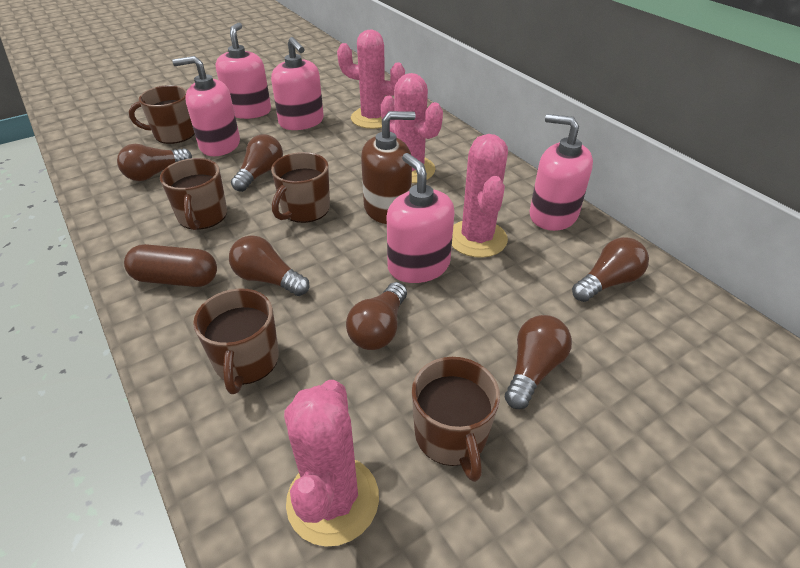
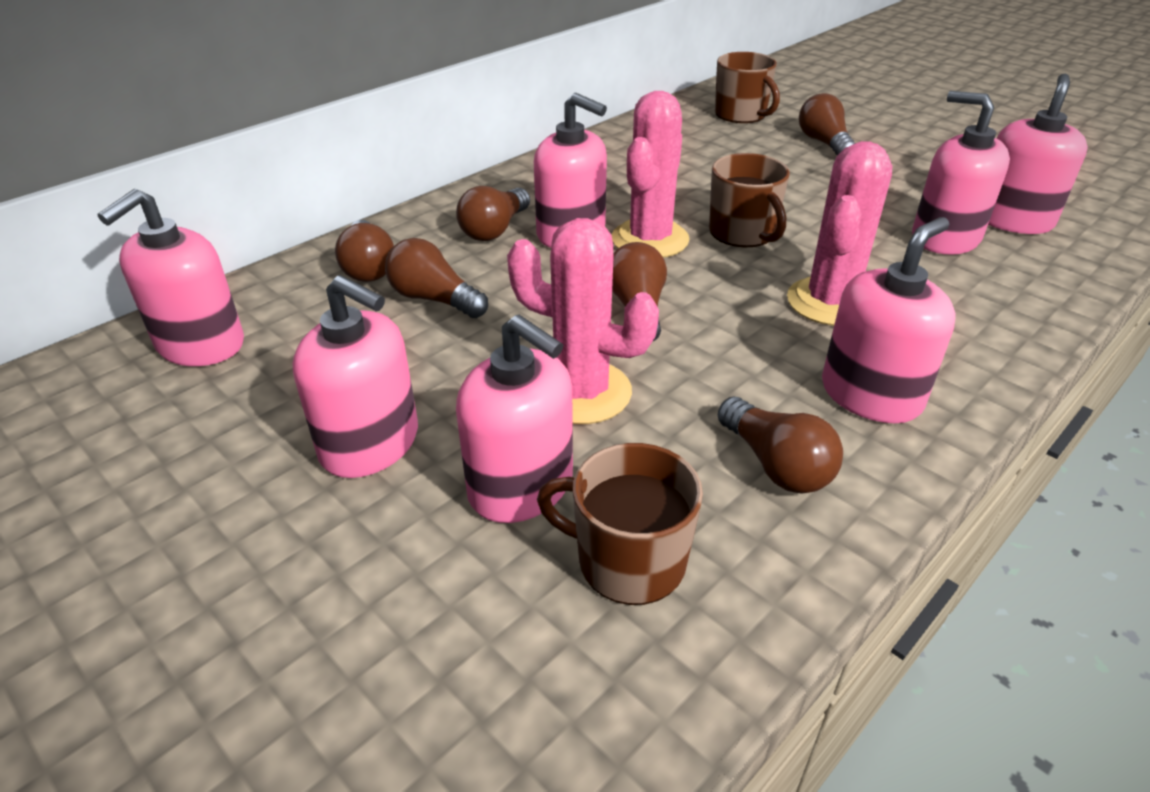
brown capsule: [124,244,217,287] = 1 -> none = 0
brown mug: [129,85,195,144] [160,158,227,230] [193,288,279,394] [271,152,330,223] [412,357,500,482] = 5 -> [537,443,703,605] [709,153,790,247] [715,52,780,123] = 3
brown soap dispenser: [361,111,416,224] = 1 -> none = 0
pink cactus: [284,380,379,547] [337,30,405,129] [381,73,443,183] [452,134,508,258] = 4 -> [507,218,659,424] [612,91,690,258] [787,141,892,326] = 3
pink soap dispenser: [172,56,240,156] [215,23,271,119] [271,37,324,130] [387,153,455,283] [530,114,593,231] = 5 -> [98,189,244,366] [292,275,418,478] [456,315,573,523] [534,93,607,248] [822,217,956,423] [912,91,1010,255] [988,74,1088,234] = 7

